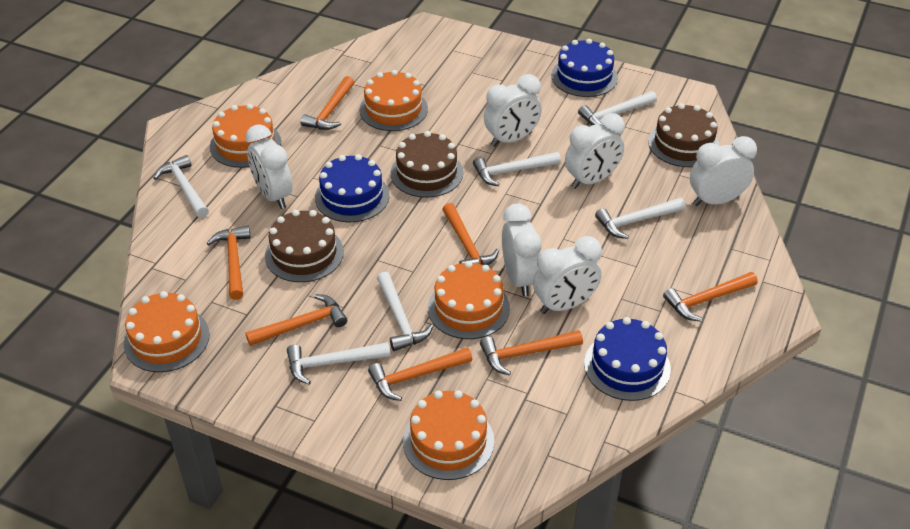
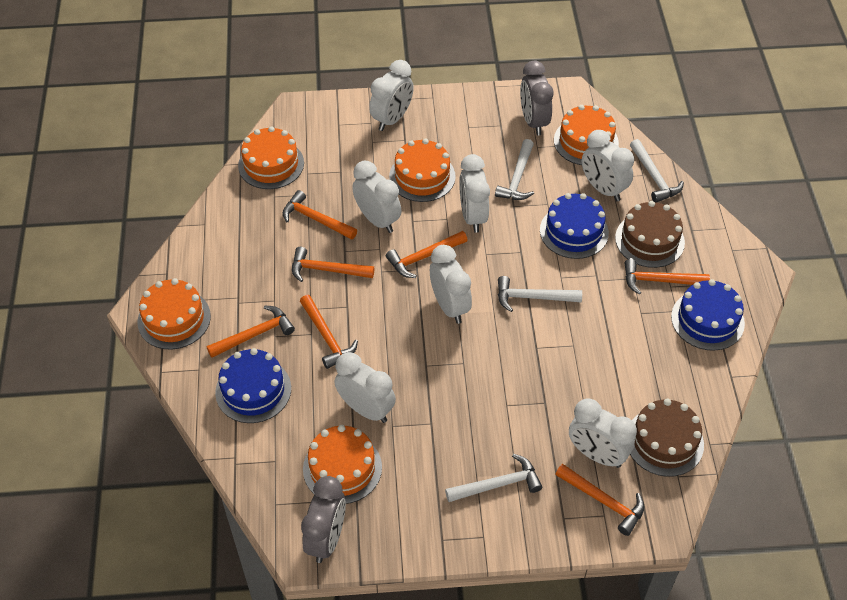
brown cake: [265,210,344,282] [390,131,463,198] [648,103,720,167] = 3 -> [615,201,685,268] [630,399,704,477] = 2
grey clock: none = 0 -> [301,476,346,563] [520,61,553,135] = 2
white clock: [246,124,292,209] [484,74,542,147] [502,204,542,296] [533,236,602,314] [565,113,625,189] [690,136,757,206] = 6 -> [335,352,396,423] [352,161,402,233] [369,60,414,131] [430,245,472,324] [459,154,490,233] [569,398,637,468] [582,130,634,201] = 7
white hammer: [153,155,209,218] [287,342,390,385] [377,272,433,351] [473,152,561,186] [578,91,657,125] [595,198,685,239] = 6 -> [445,454,542,502] [495,139,534,200] [498,276,582,312] [630,139,684,203] = 4

